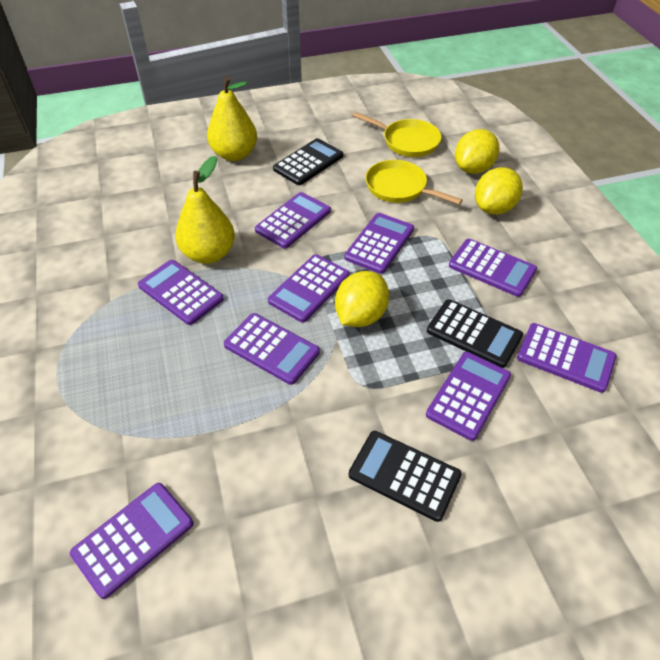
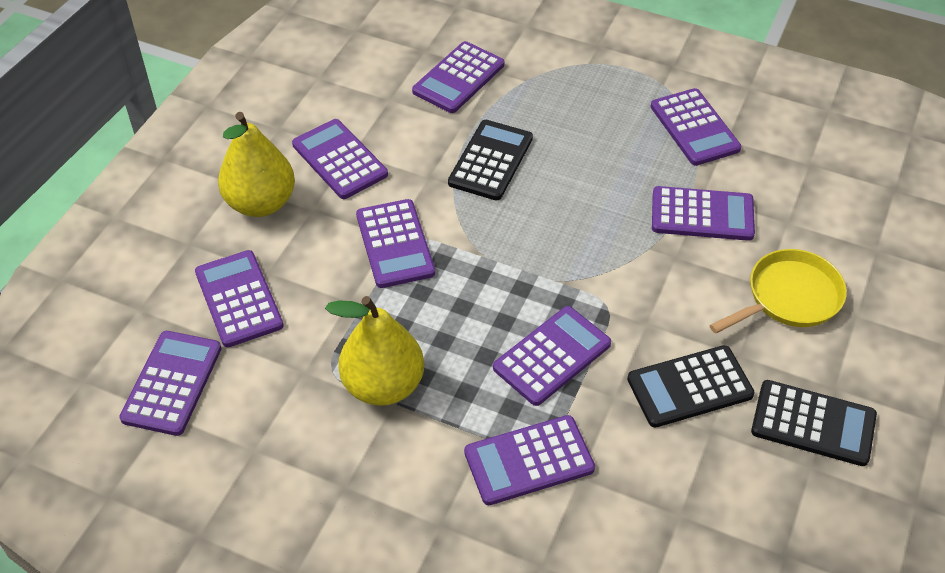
yellow lemon: [335,271,389,327] [455,129,499,174] [475,167,523,215] = 3 -> none = 0
yellow pan: [353,112,442,157] [365,160,463,205] = 2 -> [709,249,847,334] = 1

